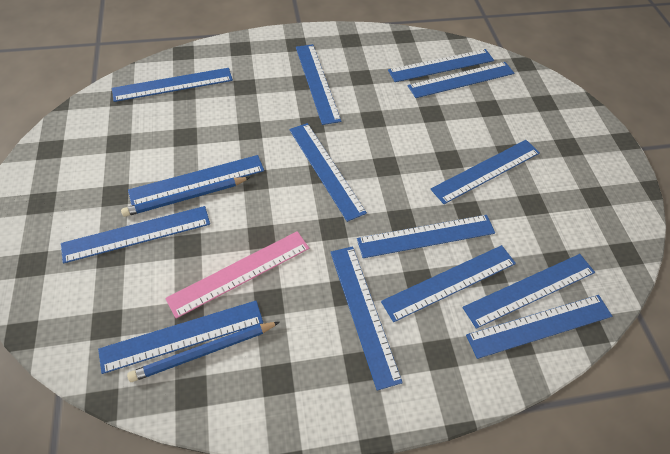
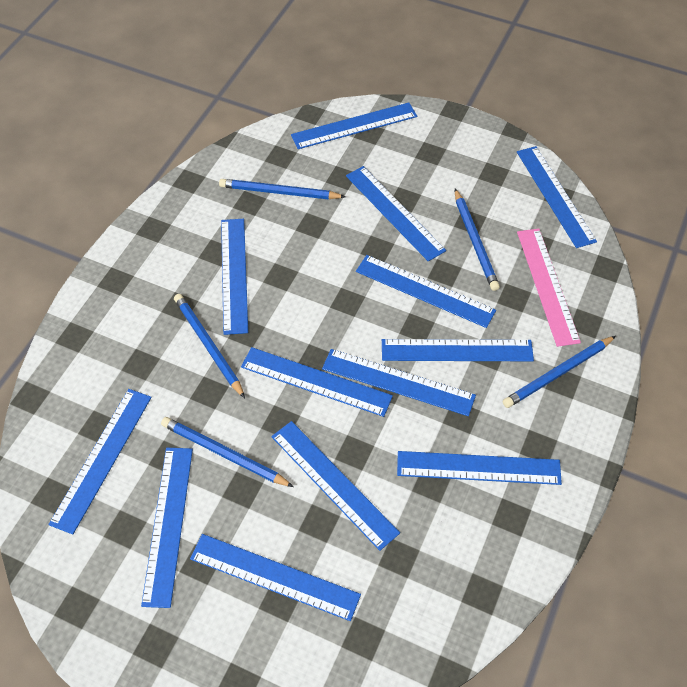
blue pencil: [121,177,251,217] [127,322,280,382] = 2 -> [161,417,294,487] [174,294,245,398] [219,179,345,200] [455,189,500,291] [503,336,616,408] = 5
blue ruler: [61,206,210,264] [98,301,263,374] [112,68,233,102] [128,155,264,206] [289,123,367,222] [296,44,341,125] [330,246,403,391] [357,215,495,258] [381,245,516,322] [388,49,494,82] [408,62,514,98] [430,140,540,204] [462,254,595,329] [466,295,612,359] = 14 -> [48,389,152,535] [141,448,193,608] [190,534,361,621] [221,219,248,335] [241,347,393,417] [271,421,400,551] [291,102,417,149] [322,349,476,416] [346,166,446,262] [356,255,496,328] [382,339,534,361] [397,451,562,485] [517,146,597,248] = 13

